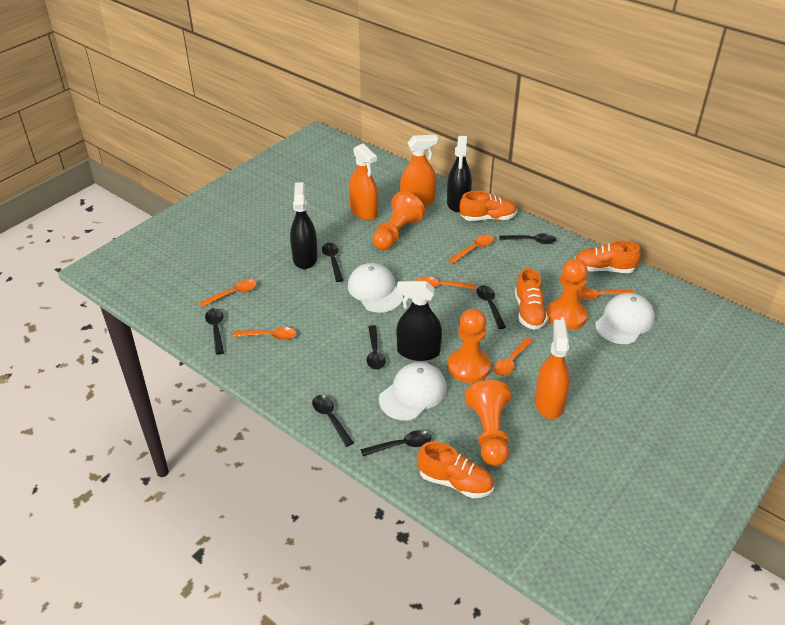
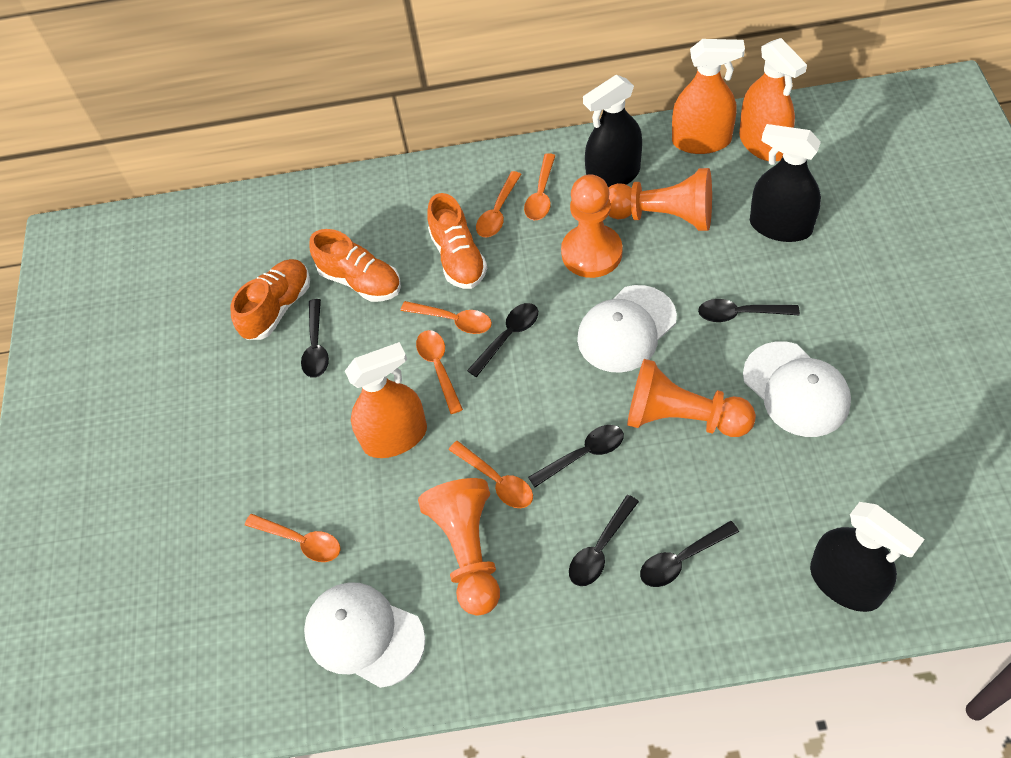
black spoon: [205,308,224,355] [312,395,354,447] [322,243,343,282] [360,430,432,456] [367,325,385,370] [477,285,506,329] [499,233,556,244] = 7 -> [301,299,329,378] [467,303,538,377] [528,425,624,487] [569,495,639,586] [640,521,739,587] [698,299,800,322] = 6
orange shoe: [417,441,494,498] [460,191,517,221] [515,268,548,330] [575,241,641,273] = 4 -> [230,259,310,340] [309,229,401,302] [427,193,487,289] = 3

